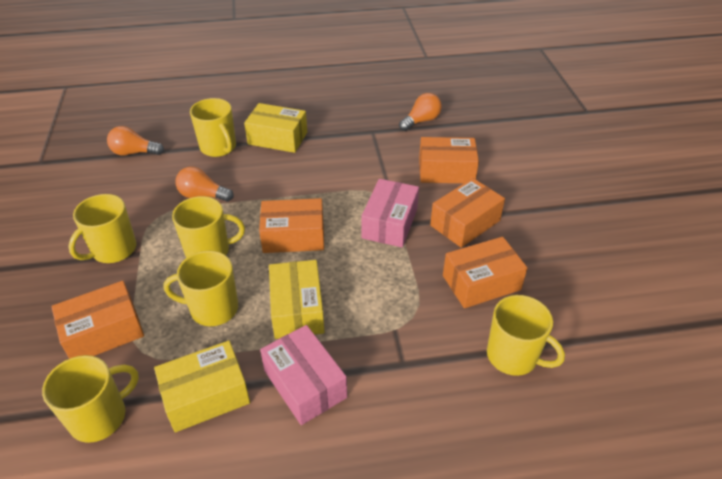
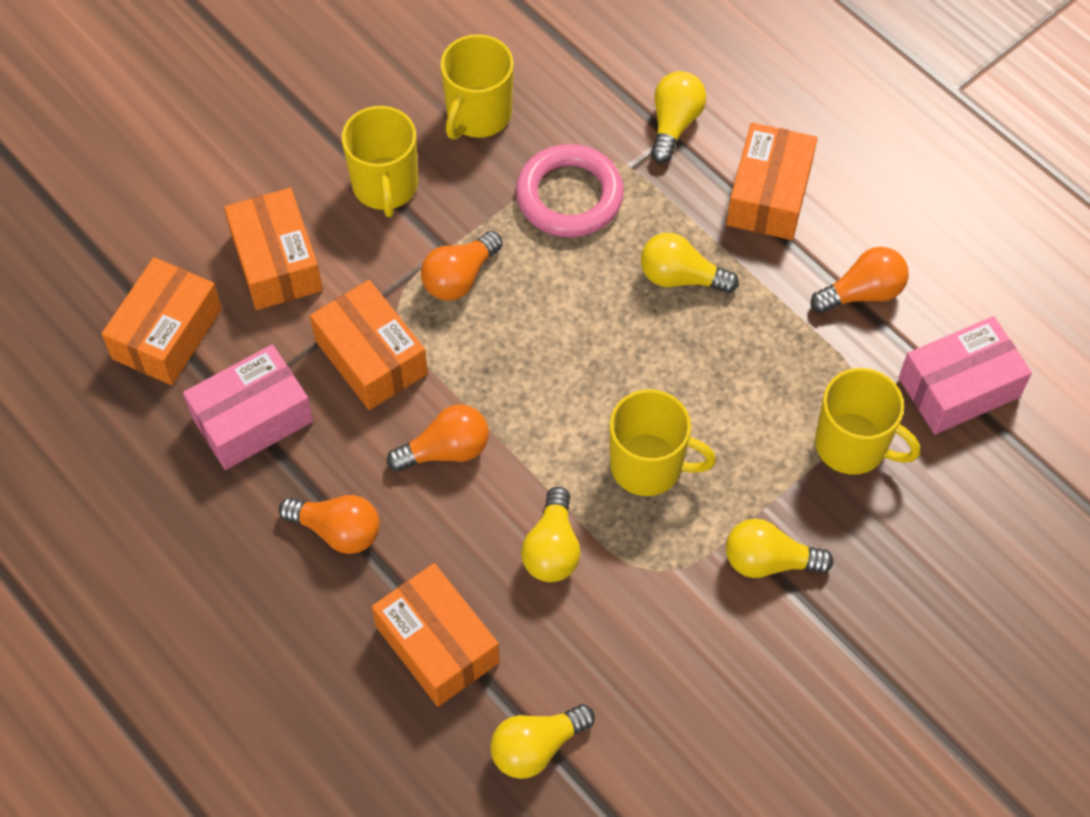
orange light bulb: [107,126,164,156] [175,167,234,202] [399,93,442,131] = 3 -> [279,495,380,554] [387,404,489,472] [421,231,503,301] [811,247,909,313] = 4
pink ring: none = 0 -> [516,144,624,237] = 1
yellow box: [154,341,250,432] [244,103,307,153] [269,260,324,339] = 3 -> none = 0
yellow light bulb: none = 0 -> [490,704,595,779] [521,487,581,582] [641,233,739,293] [651,71,706,163] [726,519,833,578] = 5
yellow mug: [42,355,139,443] [68,194,136,263] [163,251,238,326] [172,196,245,258] [190,98,236,157] [487,295,565,376] = 6 -> [342,106,418,217] [440,34,514,140] [610,389,716,496] [815,368,920,475] = 4

